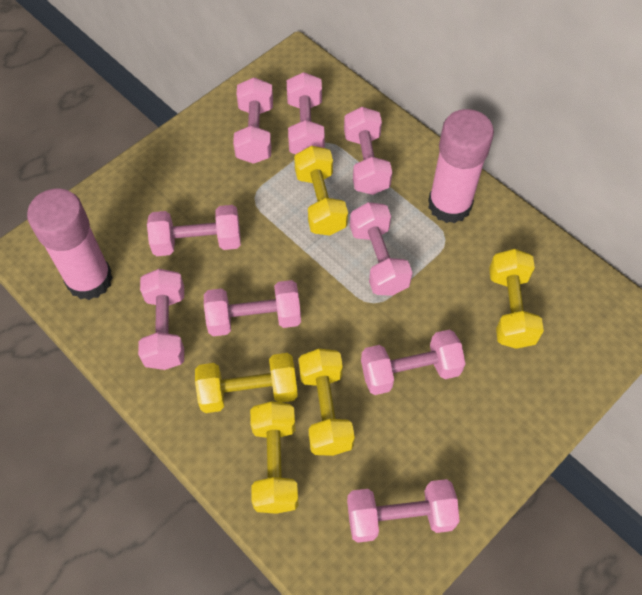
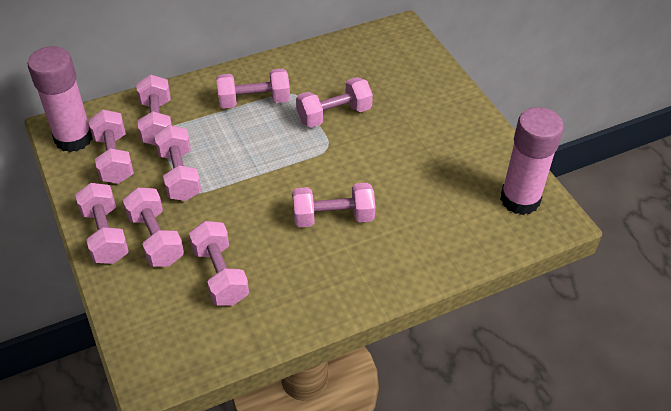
yellow dumbbell: [195,353,298,413] [250,401,298,514] [294,146,348,236] [299,349,355,456] [489,249,544,349] = 5 -> none = 0

